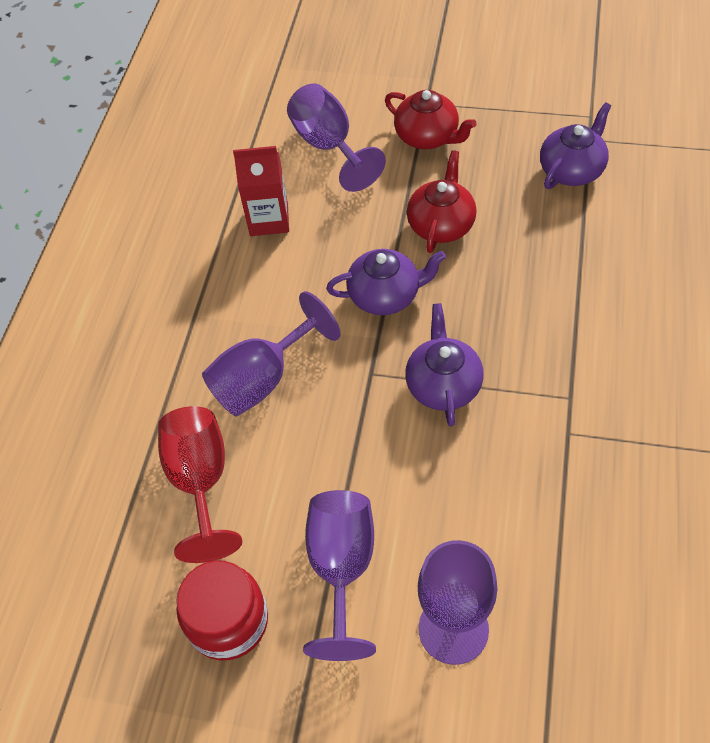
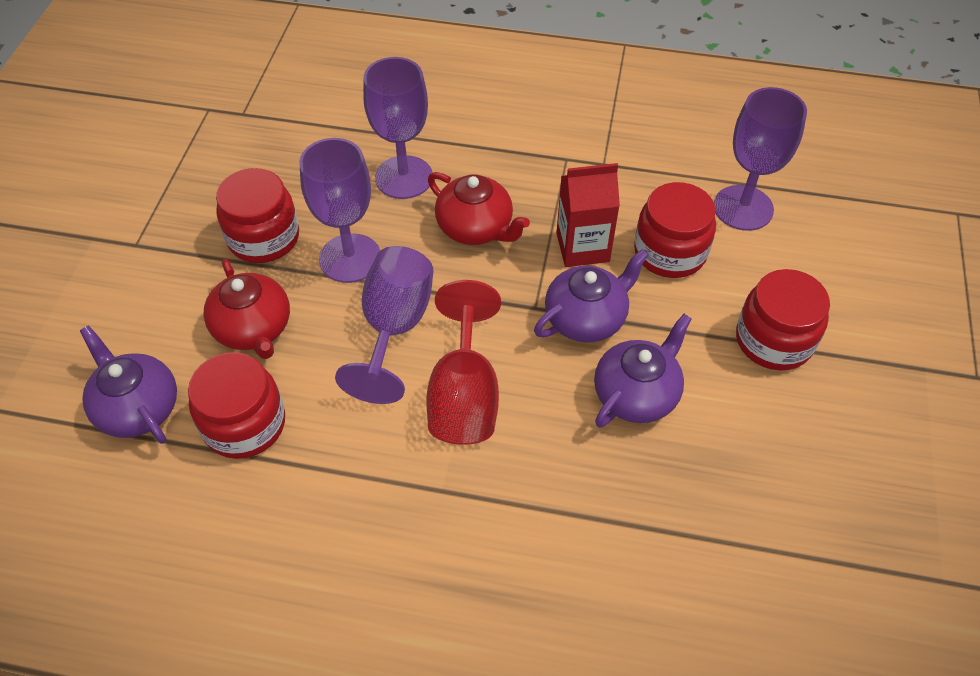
red jar: [176,560,268,660] = 1 -> [188,352,285,459] [216,168,299,263] [634,182,716,278] [736,269,830,371] = 4

